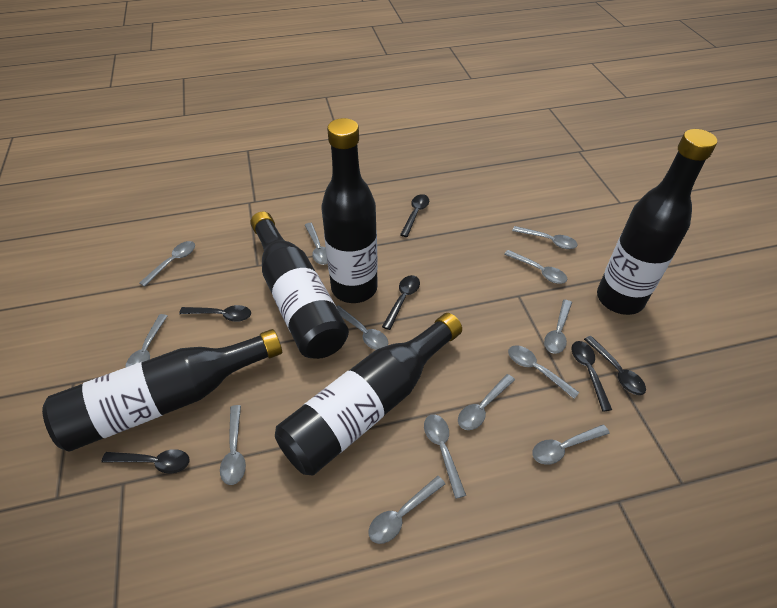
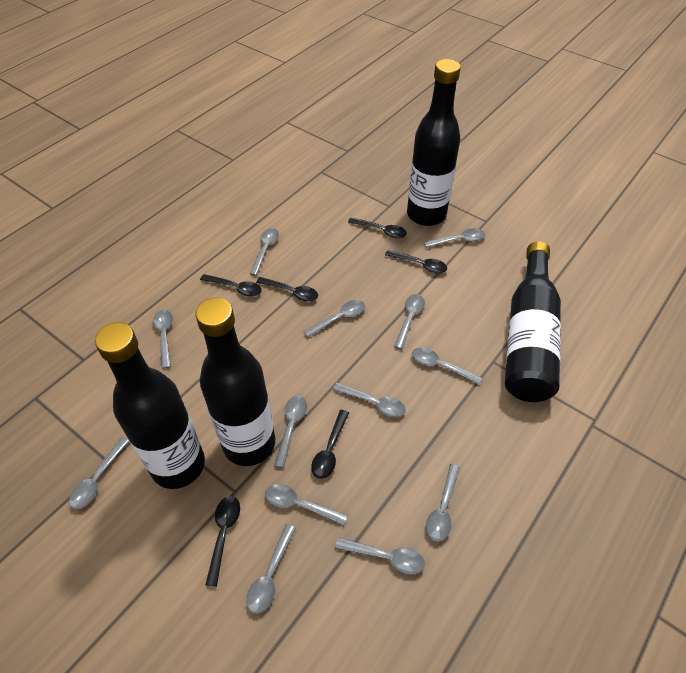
black bottle: [42,329,282,452] [250,212,349,359] [275,313,462,476] [322,118,378,303] [597,129,717,315] = 5 -> [95,322,205,489] [195,298,275,466] [407,59,461,226] [505,241,561,402] = 4

